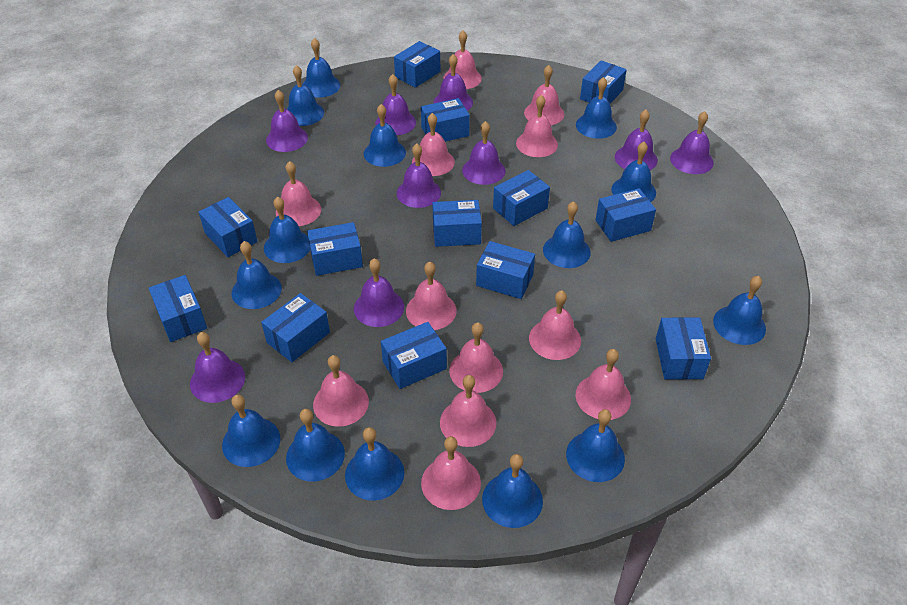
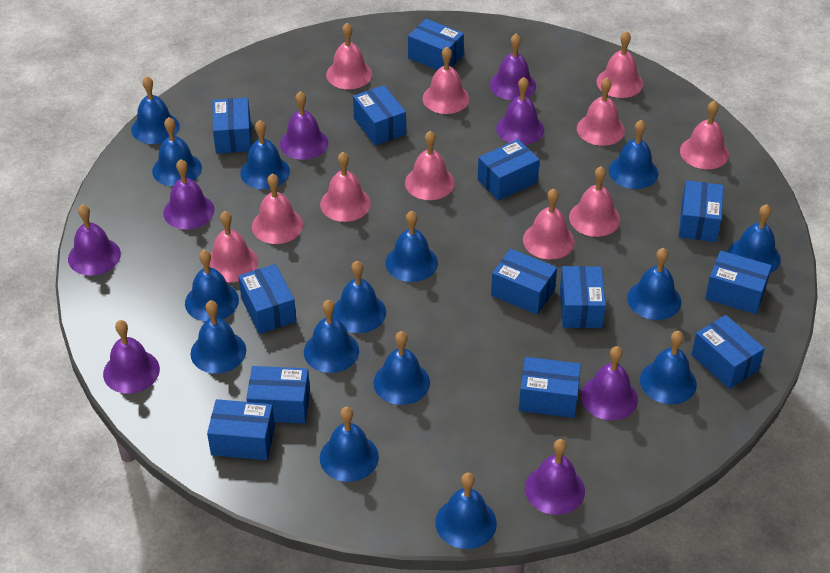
blue bell: [222,395,280,467] [232,241,282,309] [264,196,310,263] [286,409,345,481] [287,65,324,126] [303,38,340,98] [345,427,404,501] [364,104,406,167] [482,454,543,528] [543,201,591,268] [566,409,625,482] [576,77,617,139] [611,142,656,202] [713,276,766,345] = 14 -> [131,76,180,144] [152,117,202,186] [185,250,239,322] [191,300,246,374] [240,120,290,189] [304,300,359,373] [320,407,379,482] [332,261,386,333] [374,331,430,405] [386,211,438,282] [435,473,497,549] [609,120,658,189] [627,248,681,320] [640,331,697,404] [728,204,781,273] = 15
pink bell: [276,161,321,226] [313,355,369,427] [406,262,457,330] [412,113,455,176] [421,436,481,510] [440,375,496,447] [443,31,482,89] [449,322,503,393] [516,95,558,157] [524,65,564,125] [529,290,581,360] [576,349,631,420] = 12 -> [210,211,258,282] [252,173,303,244] [320,152,371,222] [326,23,372,89] [405,131,455,200] [422,47,469,114] [523,189,575,259] [569,166,620,237] [577,78,625,146] [596,31,643,98] [680,100,729,169] = 11
purple bell: [190,332,245,403] [266,90,308,152] [354,258,404,327] [375,74,416,135] [397,144,441,208] [433,54,473,111] [462,121,506,185] [615,110,658,170] [670,111,714,174] = 9 -> [68,204,121,275] [103,320,160,394] [163,159,214,229] [280,91,328,160] [490,34,536,100] [496,77,544,145] [525,439,585,515] [581,346,638,420] = 8

